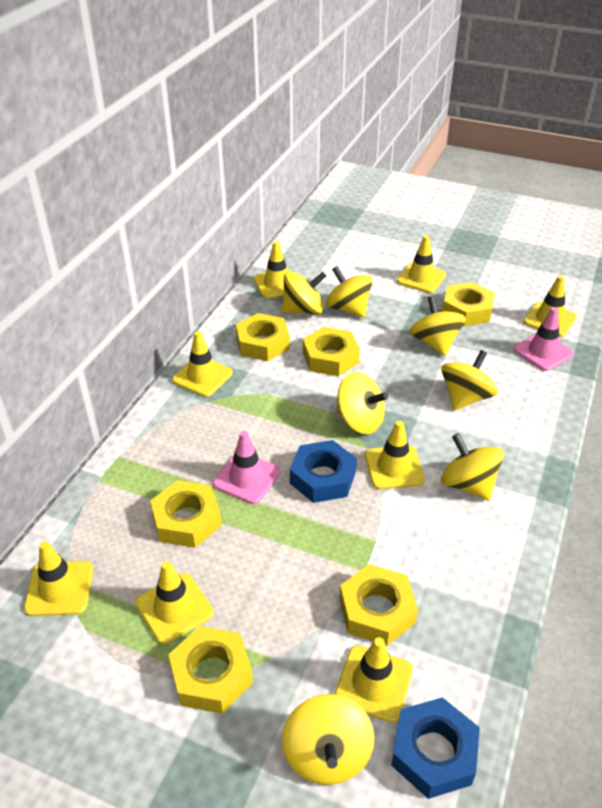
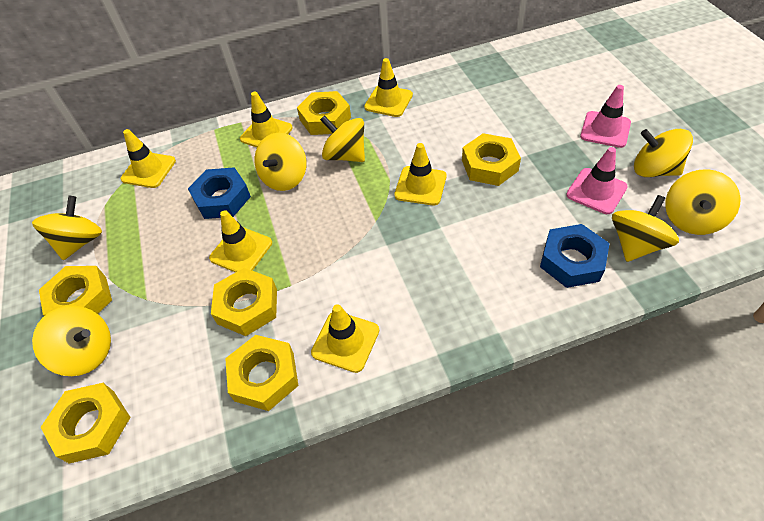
yellow traffic cone: [24,541,93,616] [135,561,214,644] [172,331,233,397] [253,241,292,299] [335,637,413,723] [365,421,425,489] [397,235,446,293] [523,276,577,337] = 8 -> [121,129,176,188] [209,210,272,273] [240,92,293,147] [311,304,379,373] [364,58,413,117] [394,143,447,205] = 6

